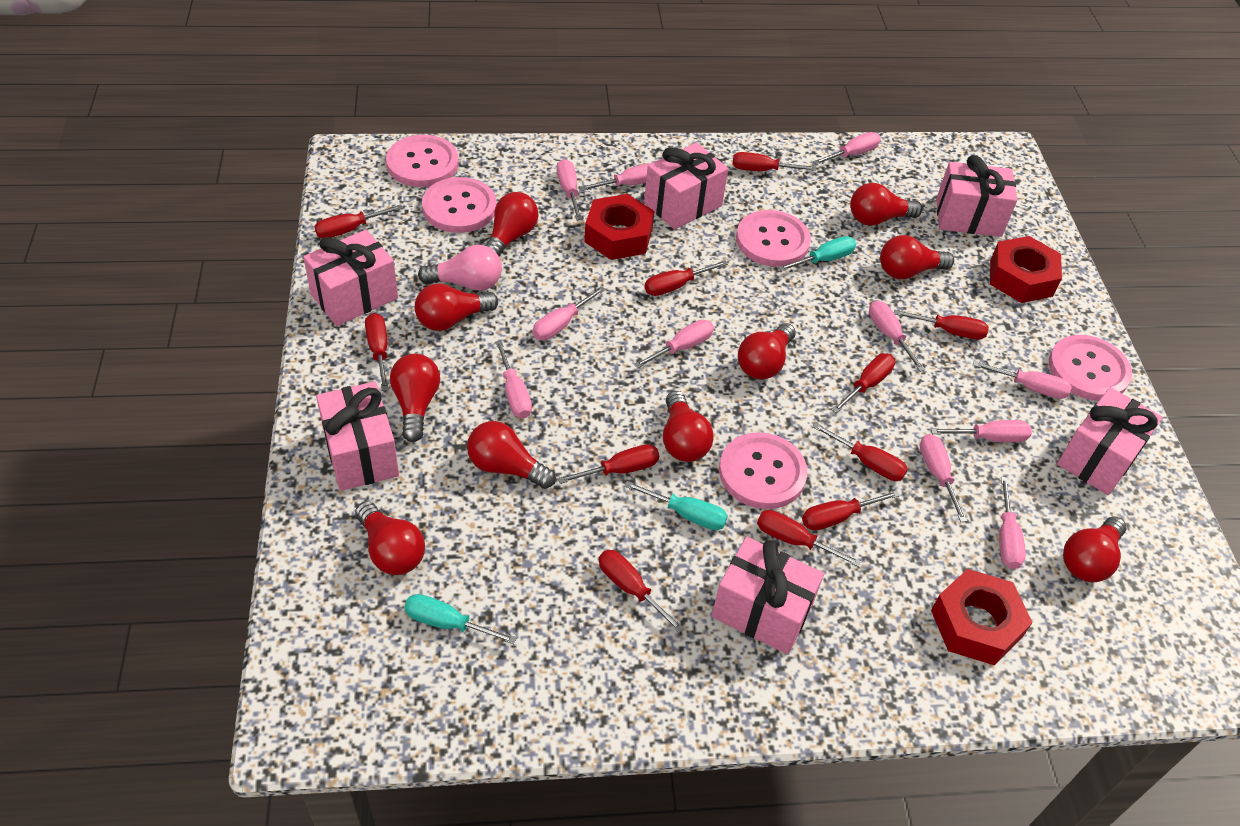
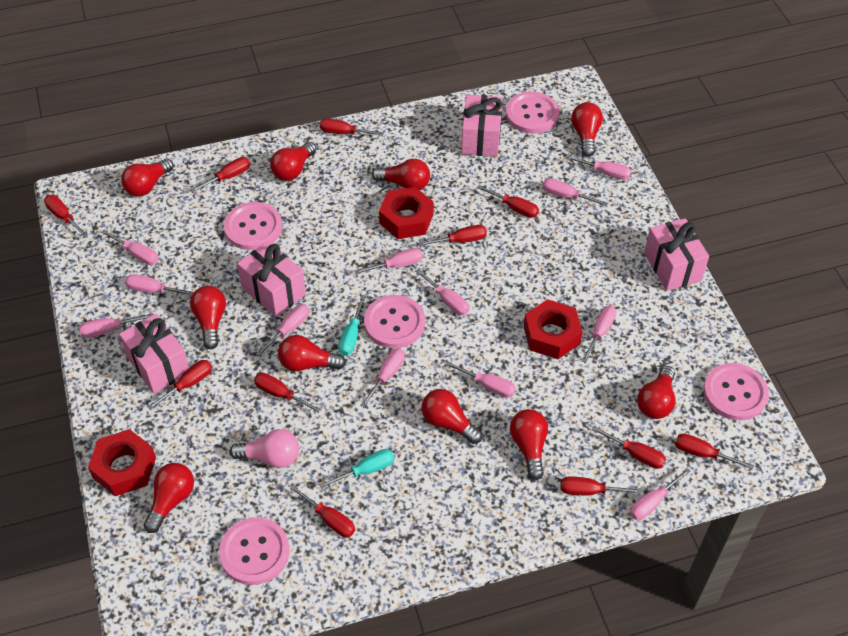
pink gift: [303,230,398,326] [316,382,399,491] [644,143,728,230] [712,537,824,654] [936,155,1017,237] [1057,387,1163,495] = 6 -> [119,314,189,394] [237,241,306,317] [461,95,503,157] [644,218,709,291] = 4
pink screwdriver: [495,340,532,419] [532,286,606,340] [557,159,582,221] [579,163,651,191] [634,320,714,369] [813,132,881,165] [869,300,925,372] [920,434,967,522] [931,420,1032,442] [973,361,1072,399] [999,477,1026,569] = 11 -> [79,313,154,338] [101,230,159,265] [125,274,194,296] [256,304,309,356] [355,248,423,274] [360,348,405,408] [415,269,470,315] [445,361,516,398] [543,178,608,206] [566,155,631,180] [581,306,617,363] [630,468,691,520] = 12
turquoise screwdriver: [404,594,517,644] [624,481,728,530] [778,236,856,272] = 3 -> [319,449,394,489] [338,295,366,356] = 2

